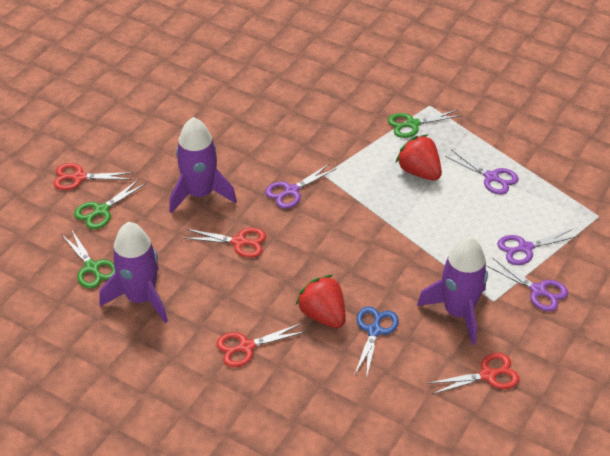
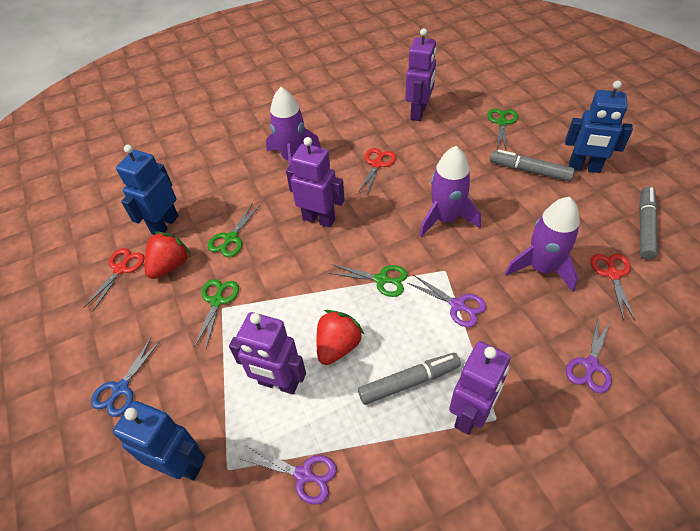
blue robot: none = 0 -> [113,401,206,480] [116,144,179,235] [565,81,633,173] = 3
green scissors: [61,230,115,289] [74,179,146,229] [388,110,462,138] = 3 -> [194,279,239,348] [208,204,260,257] [329,264,408,297] [487,108,518,149] = 4
grey marker: none = 0 -> [358,353,461,405] [490,149,575,181] [639,187,658,260] = 3
purple robot: none = 0 -> [229,312,306,395] [286,137,345,228] [405,28,437,121] [449,341,511,435] = 4
purple scissors: [265,164,336,209] [445,150,519,195] [486,258,568,311] [497,229,578,265] = 4 -> [241,446,337,505] [408,275,486,327] [566,315,612,393] = 3
red scissors: [53,163,133,190] [183,228,266,258] [216,323,304,367] [428,353,519,394] = 4 -> [83,248,145,311] [358,148,396,195] [591,254,635,321] = 3

